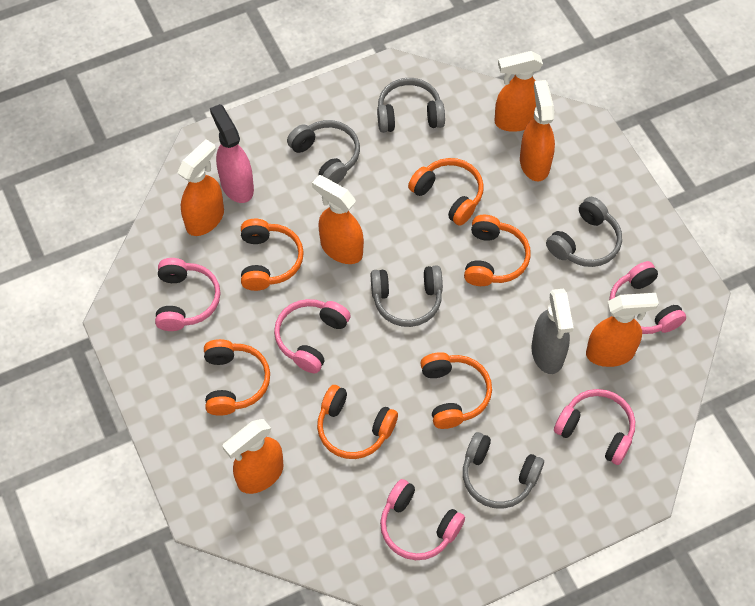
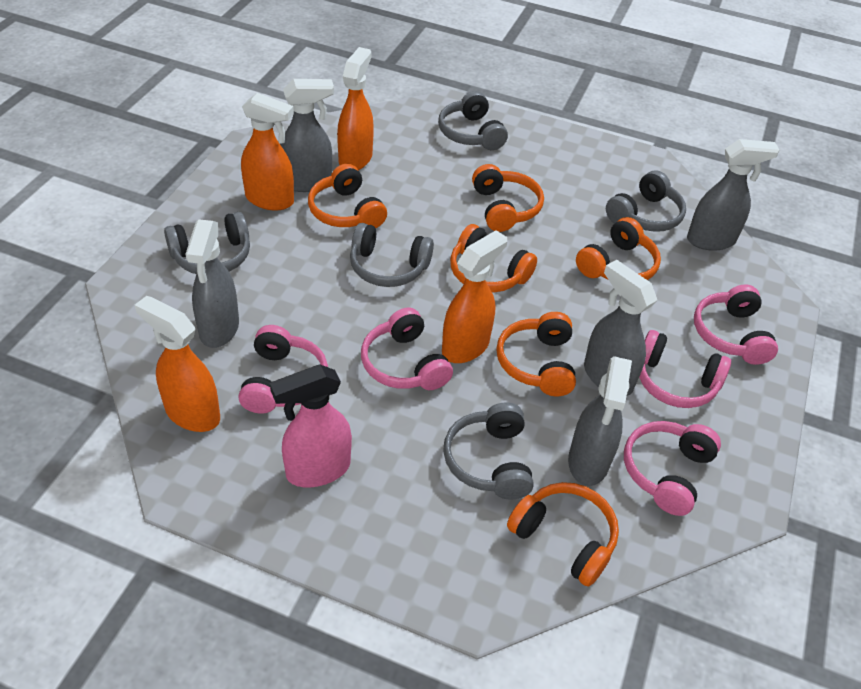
grey spray bottle: [531,288,573,374] = 1 -> [186,219,239,348] [280,79,334,192] [568,356,632,486] [584,260,657,396] [687,139,780,251] = 5
orange spray bottle: [178,139,224,236] [222,419,284,494] [312,175,364,264] [495,51,543,132] [520,80,555,181] [586,293,659,367] = 6 -> [135,296,220,432] [241,93,294,211] [337,47,374,170] [442,230,507,363] = 4

